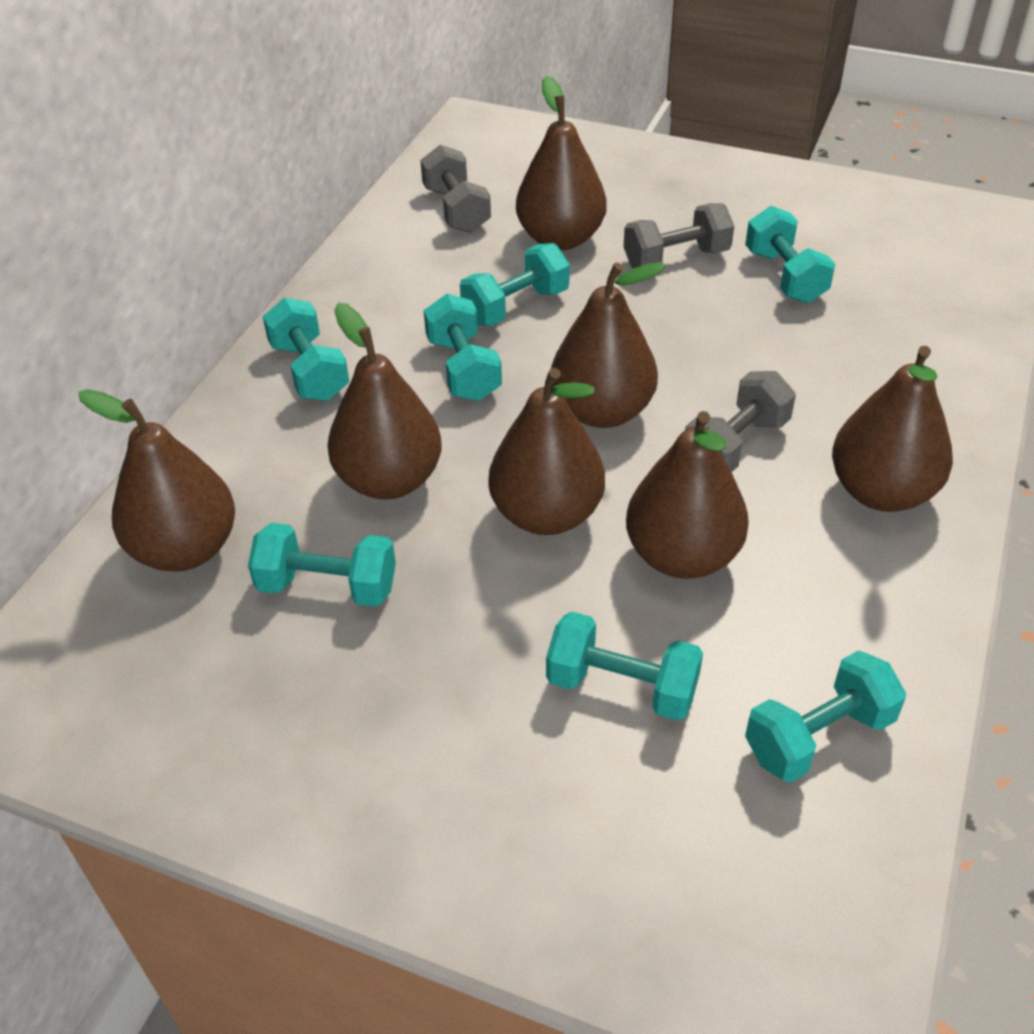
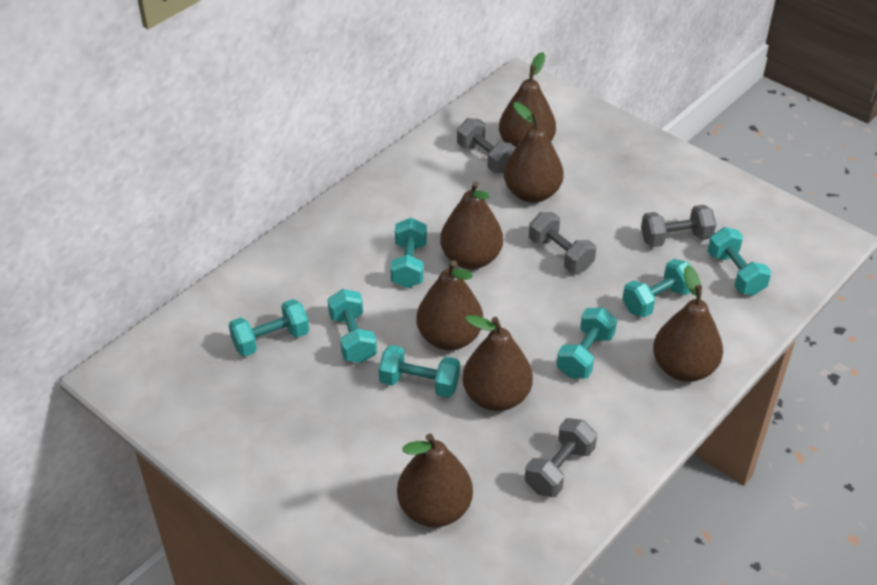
grey dumbbell: [420,145,491,233] [624,203,734,269] [685,371,796,472] = 3 -> [457,118,516,173] [525,418,597,497] [529,212,596,273] [641,205,716,247] = 4

